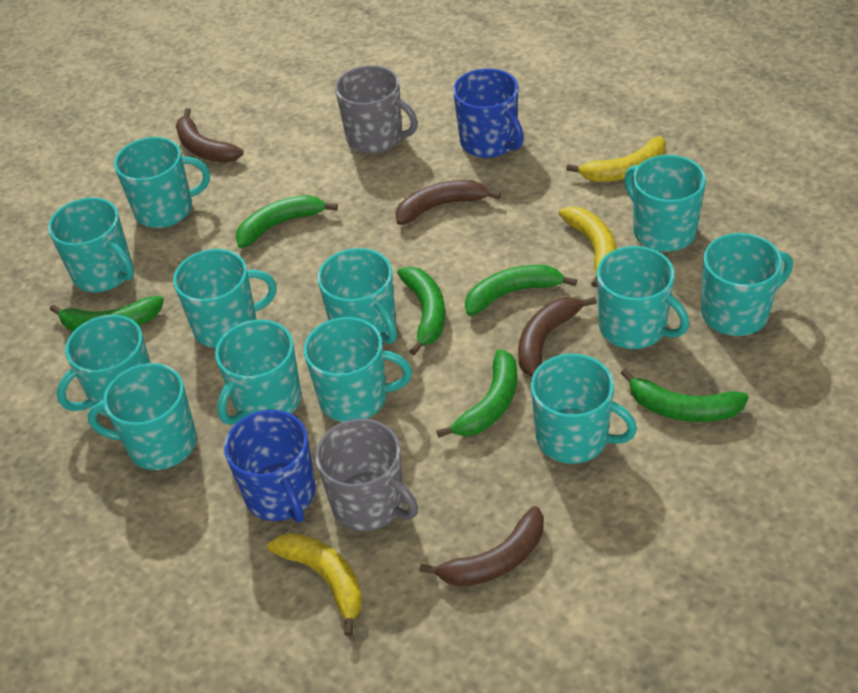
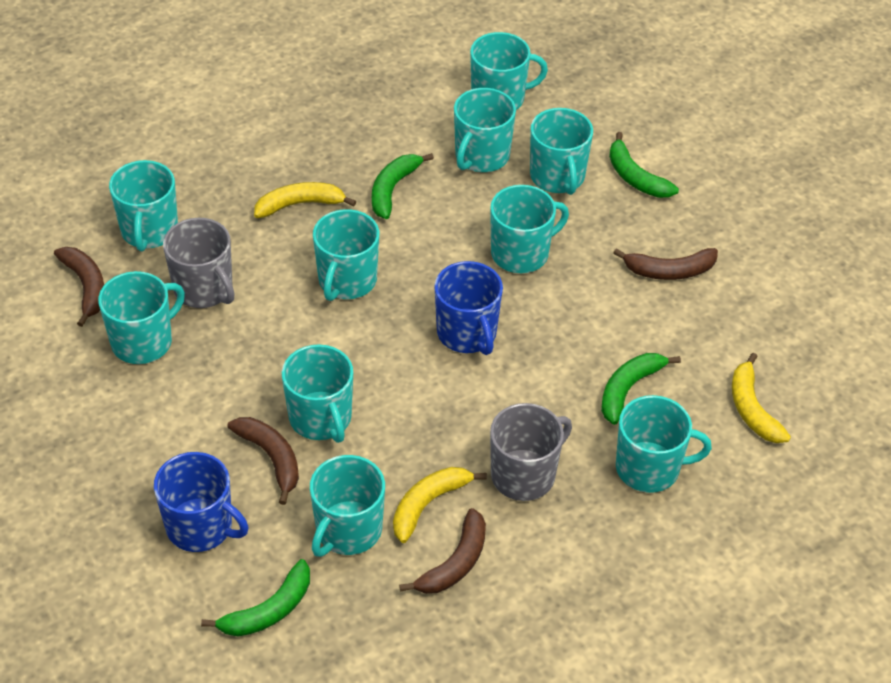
green banana: [50,296,164,332] [235,195,338,248] [397,267,445,355] [437,349,517,438] [465,265,577,316] [621,368,749,422] = 6 -> [201,559,310,636] [372,153,434,219] [601,353,681,425] [609,132,679,198] = 4
turquoise mug: [48,198,134,292] [57,315,151,417] [88,363,197,470] [114,137,210,228] [173,249,277,348] [215,320,301,425] [304,317,412,422] [318,248,397,344] [531,354,637,464] [597,246,689,349] [624,155,706,252] [701,233,793,336] = 12 -> [98,271,185,364] [109,160,178,252] [282,344,353,443] [310,455,385,557] [313,209,379,301] [454,88,516,172] [470,32,548,110] [490,185,569,273] [530,108,593,195] [616,395,712,493] = 10

